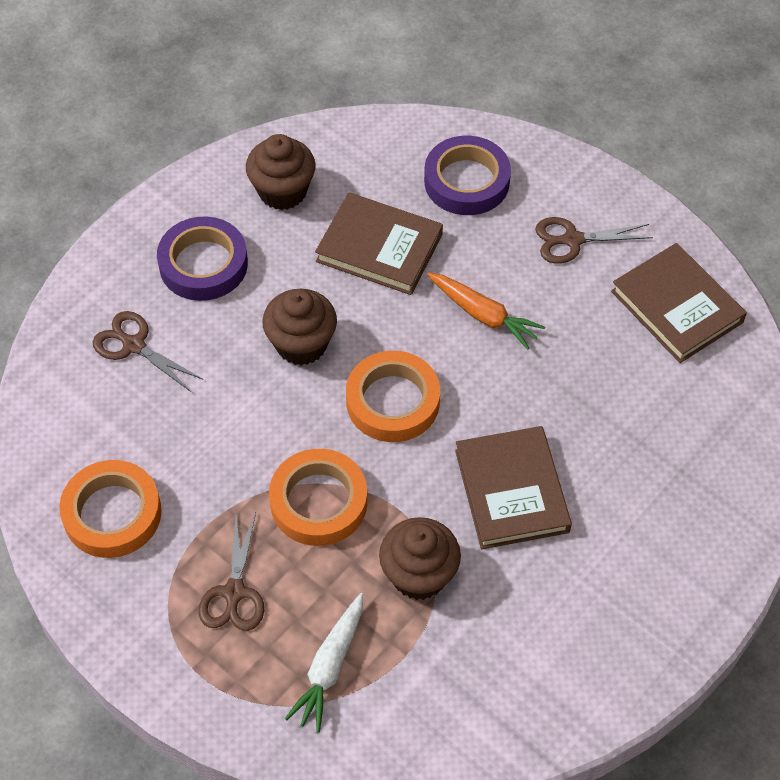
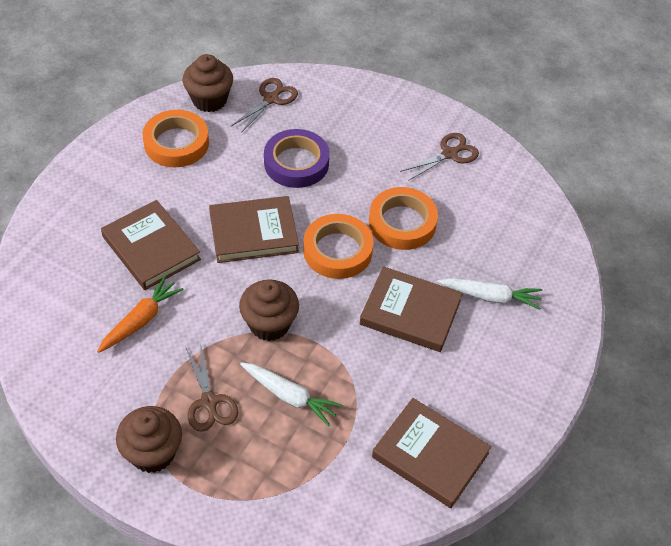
brown book: [315,193,443,295] [455,426,572,549] [611,243,747,363] = 3 -> [101,200,201,290] [209,196,299,263] [360,266,463,352] [372,398,491,508] = 4
purple tape: [157,216,248,301] [424,136,511,215] = 2 -> [264,129,330,188] = 1
white carrot: [285,593,363,732] = 1 -> [240,362,342,426] [437,278,542,310] = 2

